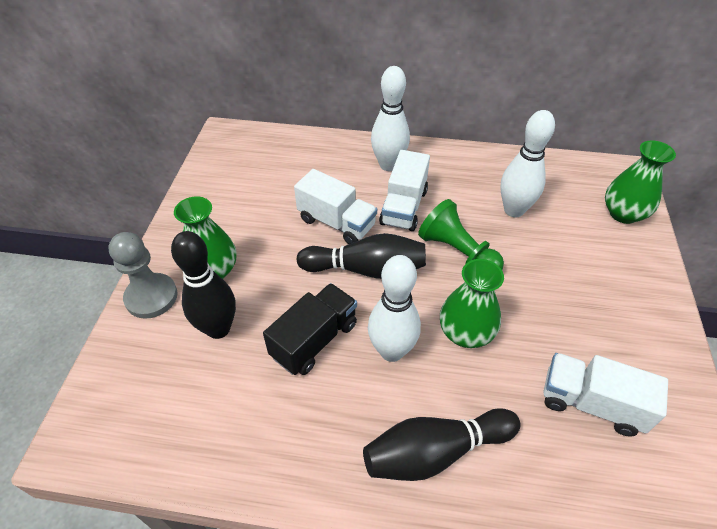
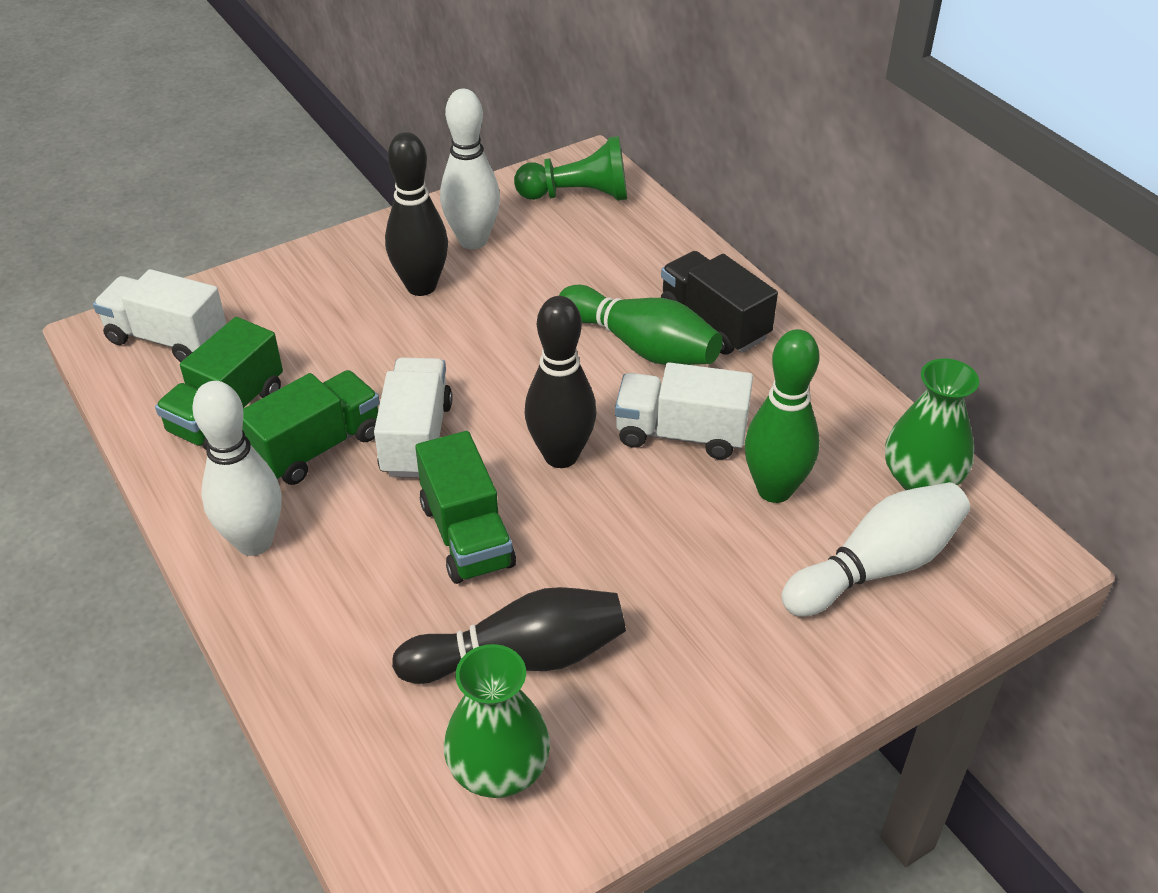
green bowling pin: none = 0 -> [559,285,722,365] [745,329,820,503] = 2
green truck: none = 0 -> [155,317,283,450] [242,370,380,485] [415,431,516,584] = 3
green vase: [174,197,236,279] [440,259,504,348] [605,140,676,224] = 3 -> [444,644,550,798] [885,359,979,490] = 2
grey pawn: [108,232,178,319] = 1 -> none = 0

